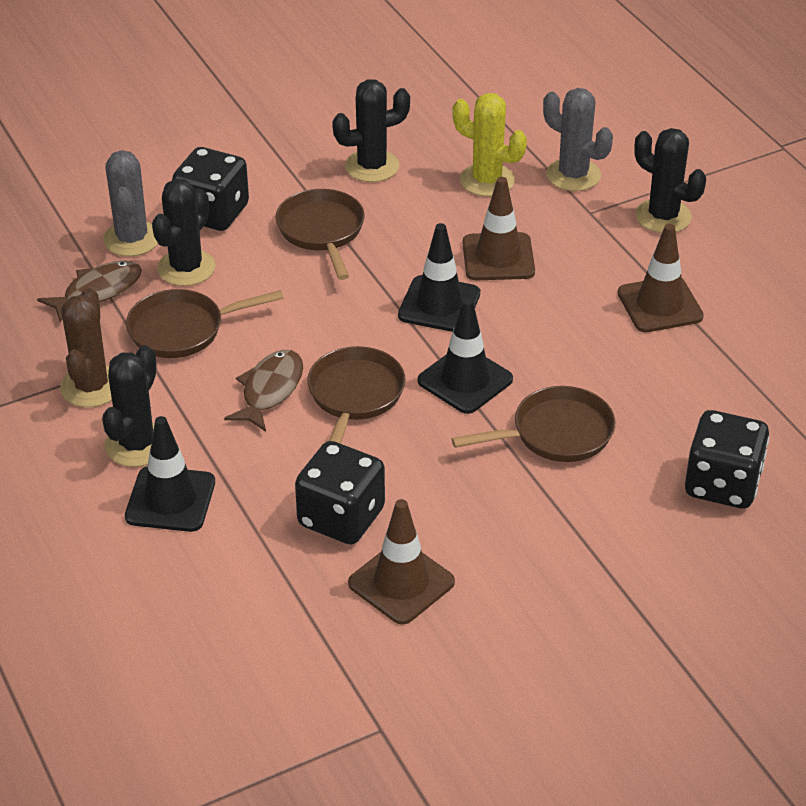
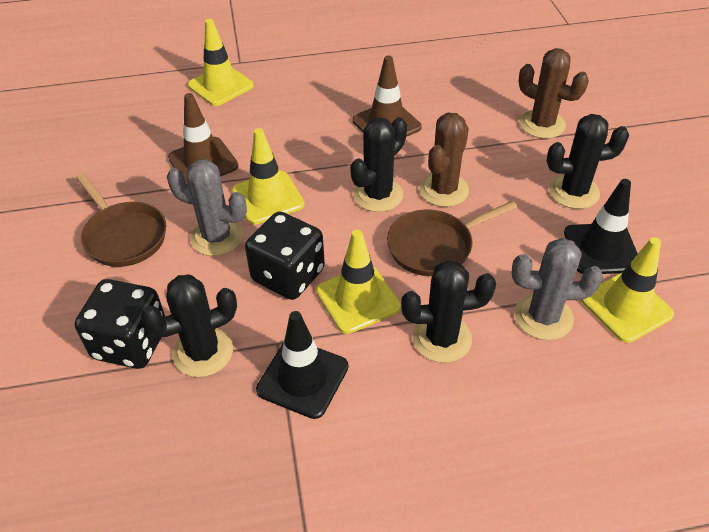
black dice: [172,147,249,231] [295,441,385,545] [685,410,769,509] = 3 -> [75,279,165,369] [245,211,325,300] = 2
black traffic cone: [125,416,215,532] [398,223,480,332] [418,298,513,414] = 3 -> [256,311,348,419] [564,179,638,274] = 2
brown cactus: [60,288,112,407] = 1 -> [419,113,469,207] [519,48,589,138] = 2
brown fish: [37,261,142,322] [224,350,303,432] = 2 -> none = 0
brown pan: [126,289,284,358] [276,189,365,280] [307,346,406,444] [452,386,615,462] = 4 -> [76,173,166,267] [387,201,518,276] = 2
brown traffic cone: [348,499,455,625] [463,177,535,280] [618,224,704,332] = 3 -> [168,93,239,185] [352,55,422,137] = 2
yellow cactus: [452,93,527,197] = 1 -> none = 0
yellow traffic cone: none = 0 -> [188,19,254,106] [232,128,305,225] [316,230,401,334] [581,237,674,343] = 4

